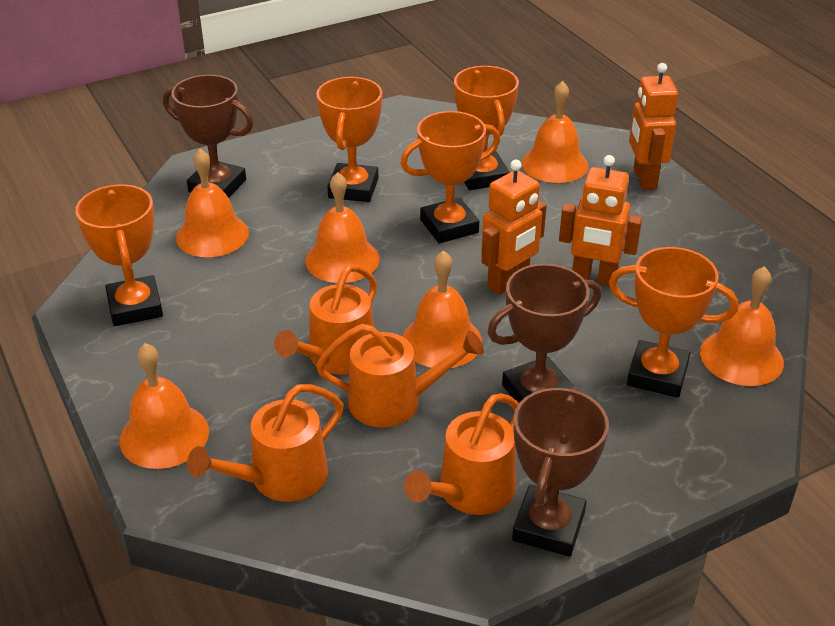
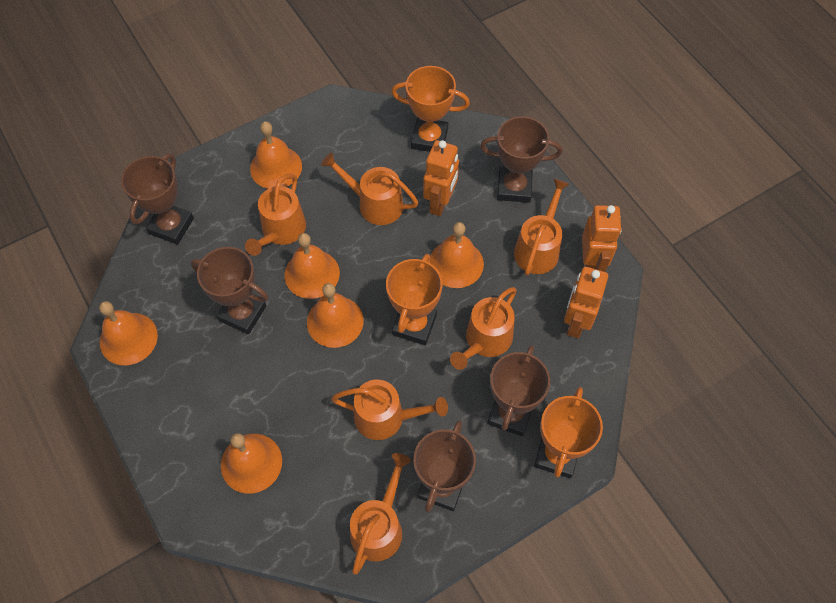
brown trophy: [163,75,254,198] [487,264,601,403] [512,387,609,557] = 3 -> [121,154,194,245] [190,247,268,334] [414,420,476,512] [480,116,562,203] [487,345,550,436] = 5
orange trophy: [75,184,163,326] [316,77,382,202] [400,111,500,243] [454,66,519,190] [609,247,738,398] = 5 -> [386,254,443,345] [391,66,470,152] [534,387,603,478] = 3
orange watering can: [187,384,343,502] [274,264,377,374] [316,324,484,428] [404,393,519,515] = 4 -> [245,174,306,256] [321,153,419,225] [331,380,448,440] [350,453,411,574] [450,287,517,370] [514,179,569,275] = 6

